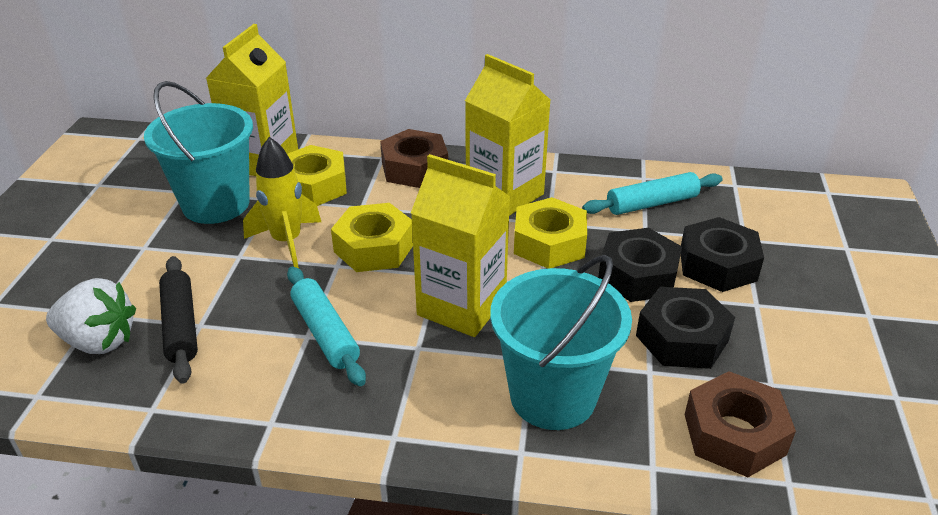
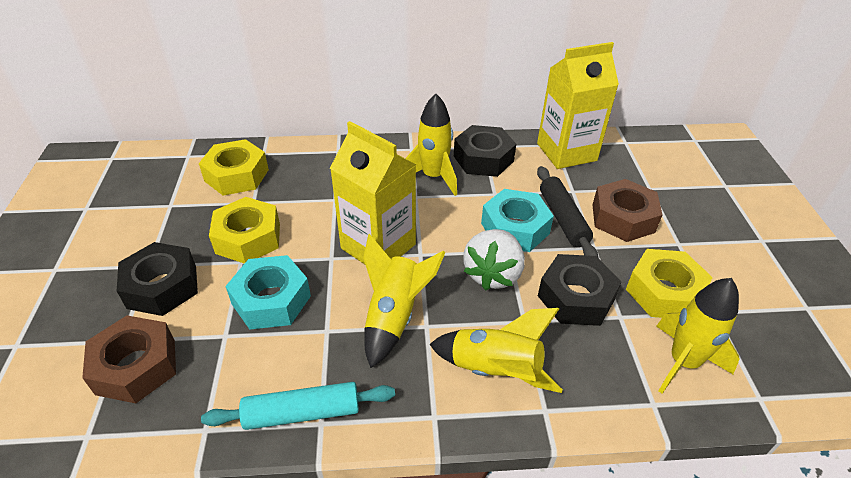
turquoise bucket: [144,81,253,224] [490,255,632,430] = 2 -> none = 0
turquoise nut: none = 0 -> [225,255,311,330] [481,189,554,252] = 2
turquoise rolling pin: [287,266,366,386] [582,172,723,215] = 2 -> [201,382,395,430] = 1
yellow carton: [206,24,298,176] [411,154,510,337] [465,54,550,216] = 3 -> [330,121,416,264] [537,42,619,169] = 2
yellow rocket: [243,137,321,268] = 1 -> [363,234,446,368] [405,94,457,196] [429,308,563,393] [656,278,740,394] = 4

